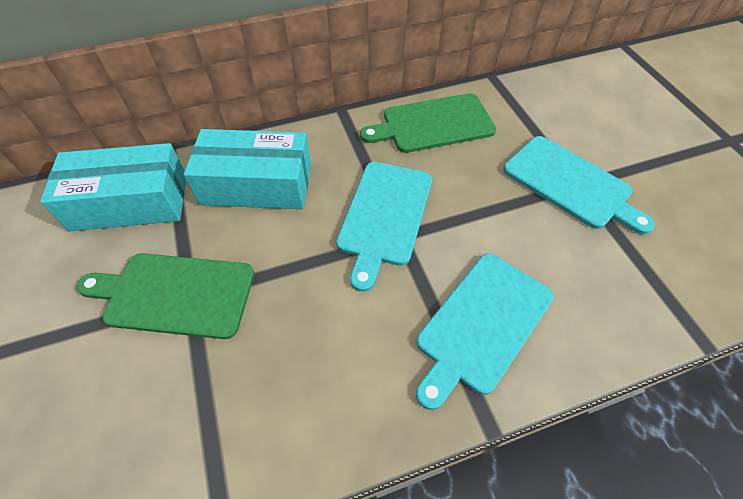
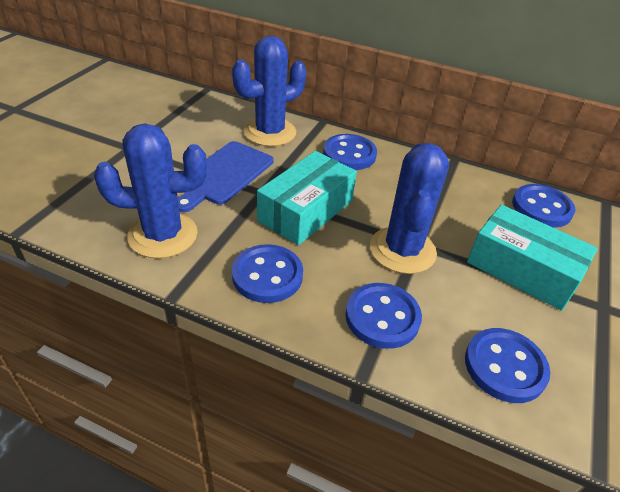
blue button: none = 0 -> [232,244,303,303] [323,134,377,170] [345,283,422,349] [465,328,550,403] [512,184,575,227] = 5
blue cactus: none = 0 -> [94,123,207,258] [232,36,306,146] [370,143,449,274] = 3
blue cutting board: none = 0 -> [178,141,273,212] = 1
green cutting board: [77,253,254,339] [360,93,496,153] = 2 -> none = 0
turquoise cutting board: [336,162,432,292] [416,253,554,410] [503,136,655,235] = 3 -> none = 0

